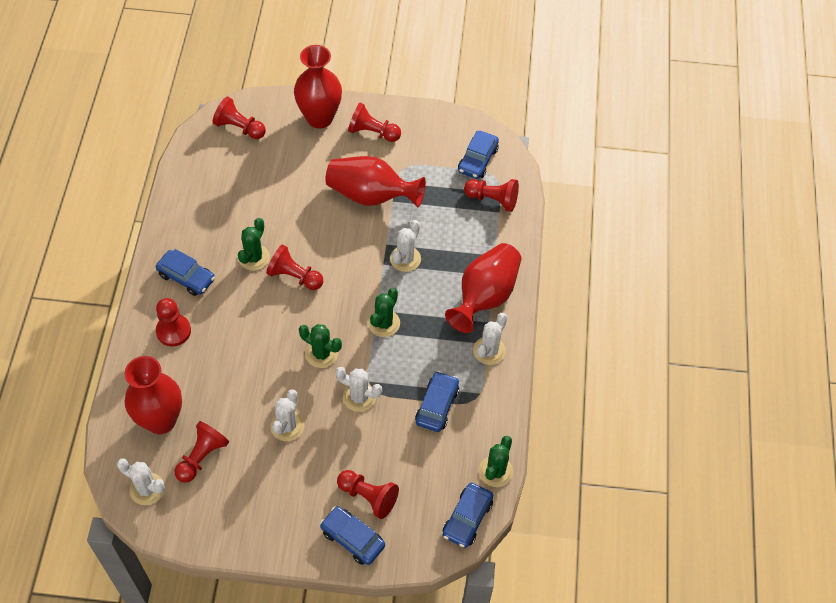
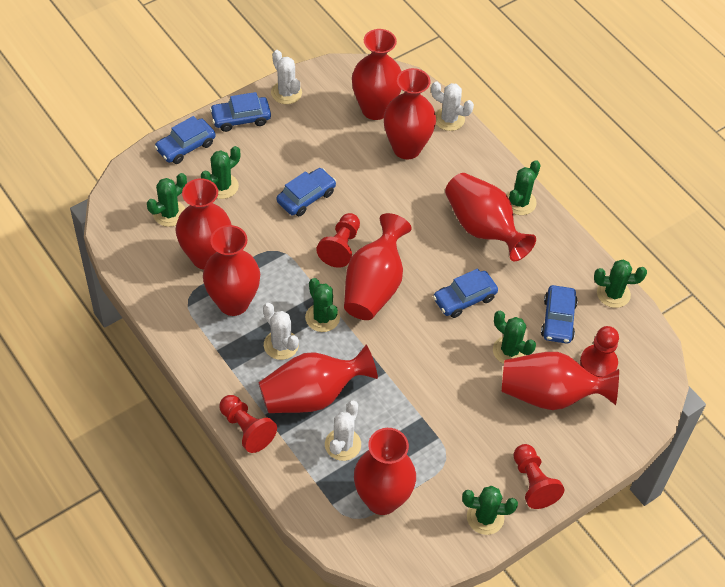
green cactus: [238,218,270,271] [299,324,342,368] [368,288,400,337] [479,436,513,487] = 4 -> [147,173,187,227] [201,146,240,199] [305,278,340,332] [462,486,518,535] [493,311,536,364] [506,160,541,215] [594,260,647,308] = 7
red pawn: [156,298,191,346] [175,421,229,483] [213,97,266,139] [266,244,323,290] [337,470,399,519] [348,102,401,142] [464,179,519,212] = 7 -> [220,395,277,453] [316,213,360,268] [513,444,564,509] [580,326,619,377] = 4
red vase: [124,356,182,434] [294,45,342,128] [326,156,426,207] [445,243,521,333] = 4 -> [175,178,231,270] [203,225,260,316] [258,345,378,413] [344,213,412,320] [352,29,402,120] [354,428,416,515] [384,68,436,159] [445,173,536,261] [502,352,619,410] = 9
white cactus: [117,458,165,505] [271,389,304,441] [335,367,382,412] [390,220,421,272] [473,313,507,365] = 5 -> [263,303,299,360] [271,50,302,104] [325,400,361,461] [431,81,474,131] = 4

